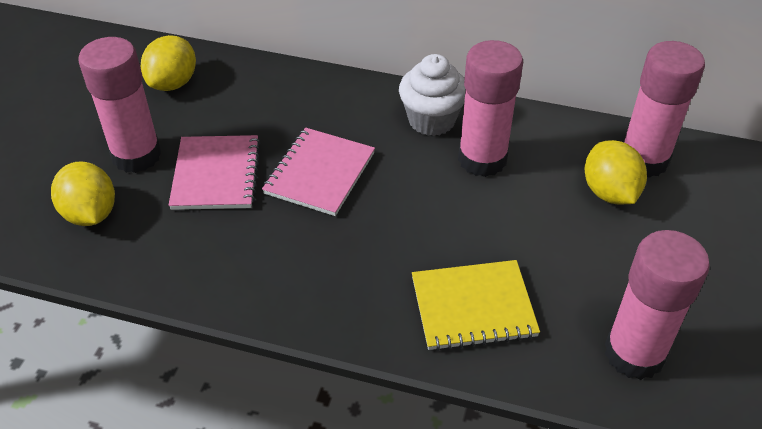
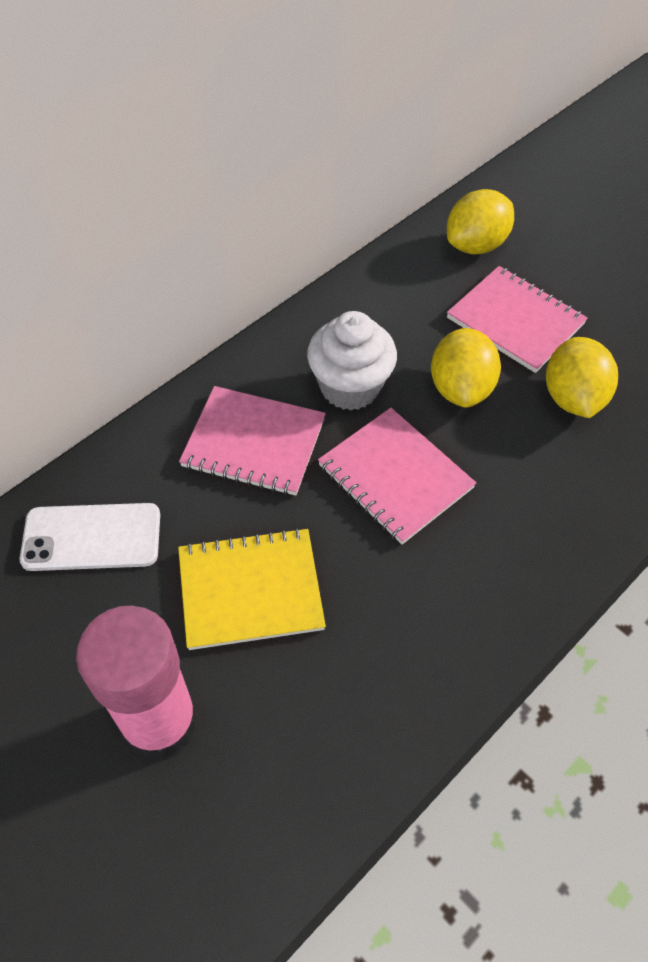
pink glue stick: [78,37,162,173] [458,40,523,177] [605,230,710,380] [623,41,705,178] = 4 -> [76,606,197,759] = 1
pink notebook: [169,135,260,210] [262,128,375,216] = 2 -> [179,386,326,496] [318,408,476,544] [447,266,588,373] = 3
white phone: none = 0 -> [20,503,160,571] = 1

